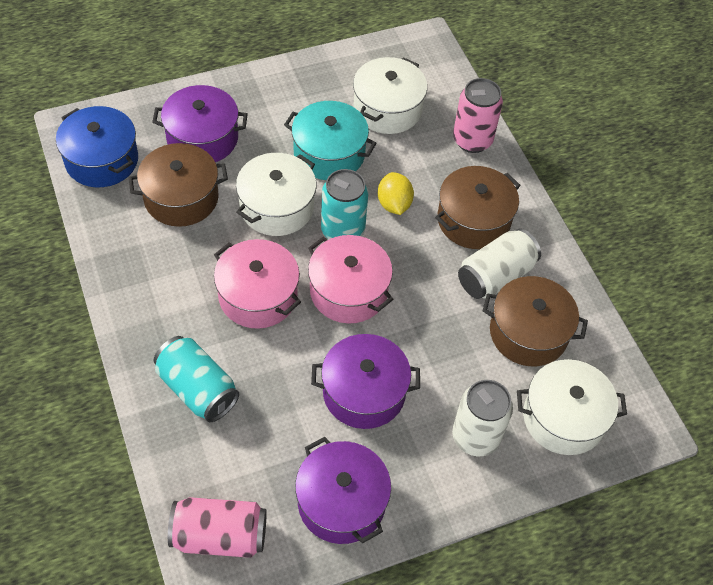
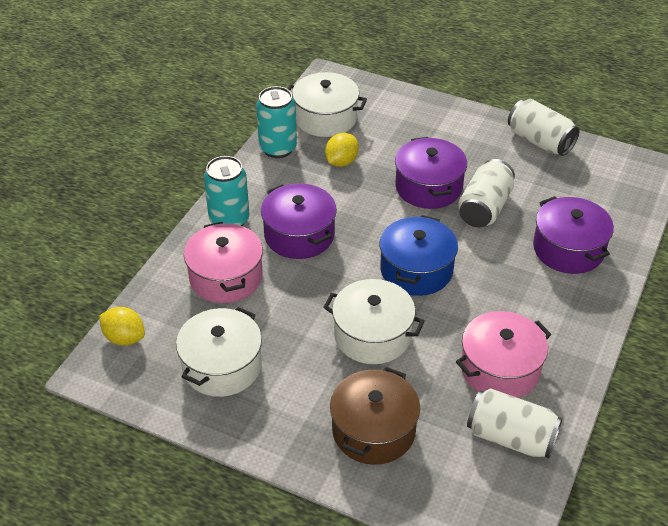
brown pot: [128,143,228,227] [435,166,521,249] [482,276,588,366] = 3 -> [330,367,420,465] = 1
pink can: [168,497,267,558] [453,78,503,153] = 2 -> none = 0
turquoise pot: [284,101,376,180] = 1 -> none = 0
white can: [452,380,513,456] [458,228,541,299] = 2 -> [458,159,515,228] [467,388,562,458] [508,99,580,156] = 3
yellow lemon: [378,172,414,215] = 1 -> [99,307,145,346] [325,133,359,167] = 2

